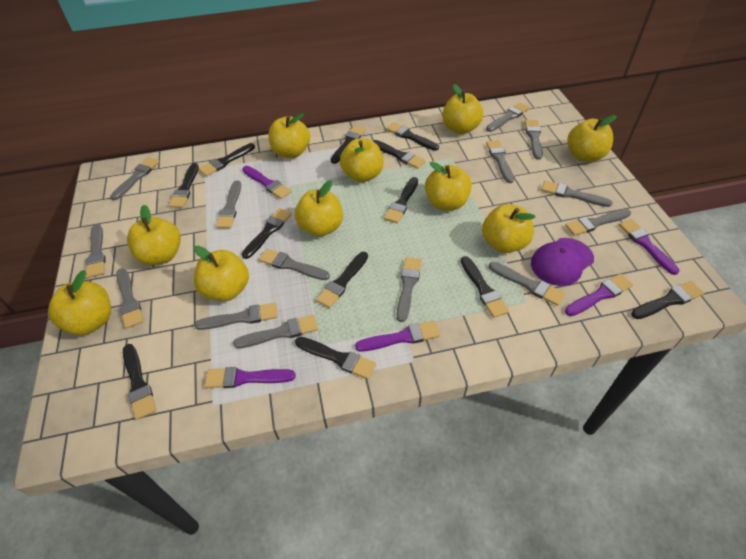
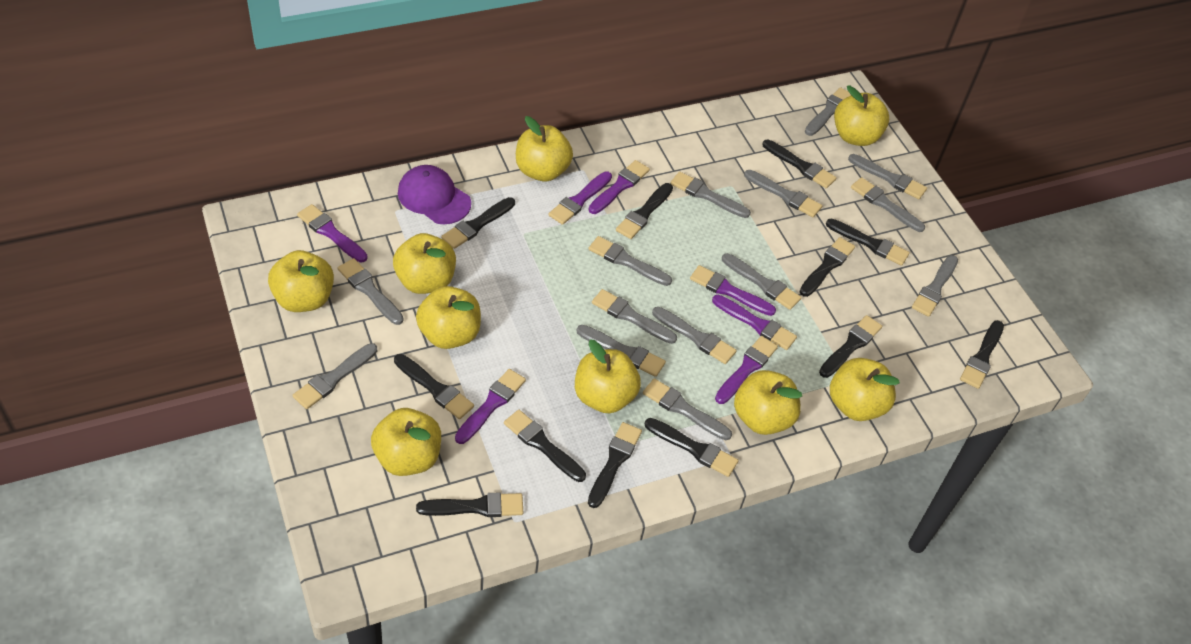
purple brush: [205,367,296,388] [242,166,292,199] [355,321,440,351] [565,274,633,316] [619,219,679,275] = 5 -> [297,204,368,262] [455,369,526,444] [548,171,612,225] [588,160,650,214] [690,265,776,316] [712,295,797,350] [715,336,778,404] = 7
yellow apple: [48,270,111,335] [127,205,181,265] [194,246,249,302] [268,113,310,158] [294,180,343,237] [340,138,384,182] [425,162,472,211] [442,84,483,134] [482,204,536,253] [567,115,617,162] = 10 -> [268,250,334,312] [371,408,441,476] [393,233,456,294] [416,286,481,349] [516,116,573,181] [575,340,641,413] [734,370,802,435] [830,358,900,421] [834,86,889,146] = 9

